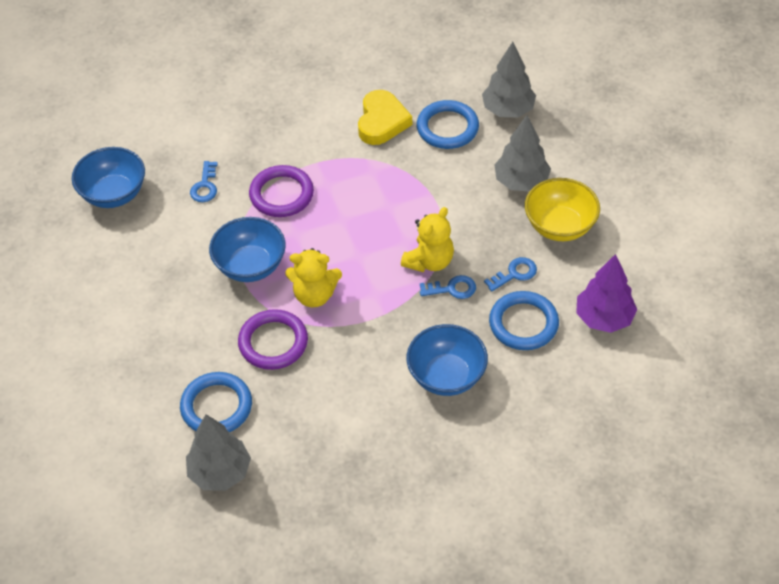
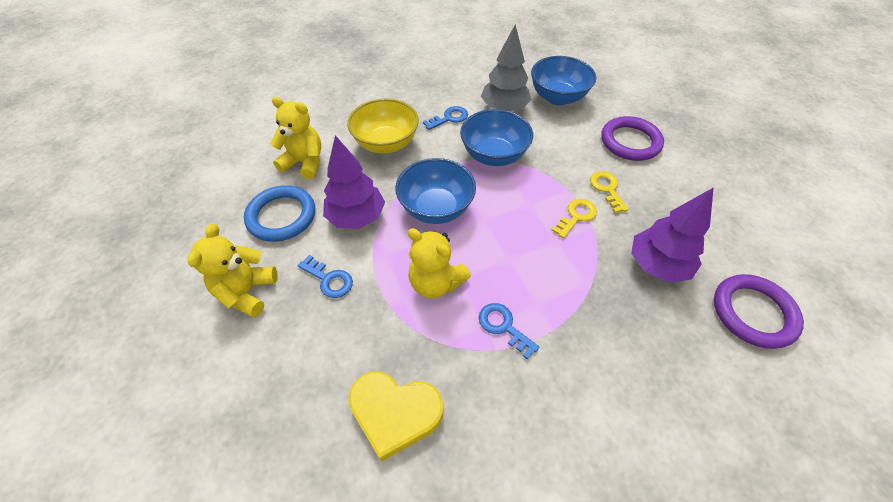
blue ring: [180,372,252,432] [417,100,479,149] [489,291,559,350] = 3 -> [244,185,315,242] = 1
grey tree: [186,414,251,491] [482,42,536,117] [494,115,551,191] = 3 -> [481,24,531,111] = 1
purple tree: [576,254,637,333] = 1 -> [323,135,385,229] [631,187,714,283] = 2
yellow key: none = 0 -> [551,199,597,238] [590,171,629,213] = 2
yellow teddy bear: [285,248,342,307] [401,207,454,272] = 2 -> [188,224,278,317] [270,97,321,179] [408,228,471,299] = 3

